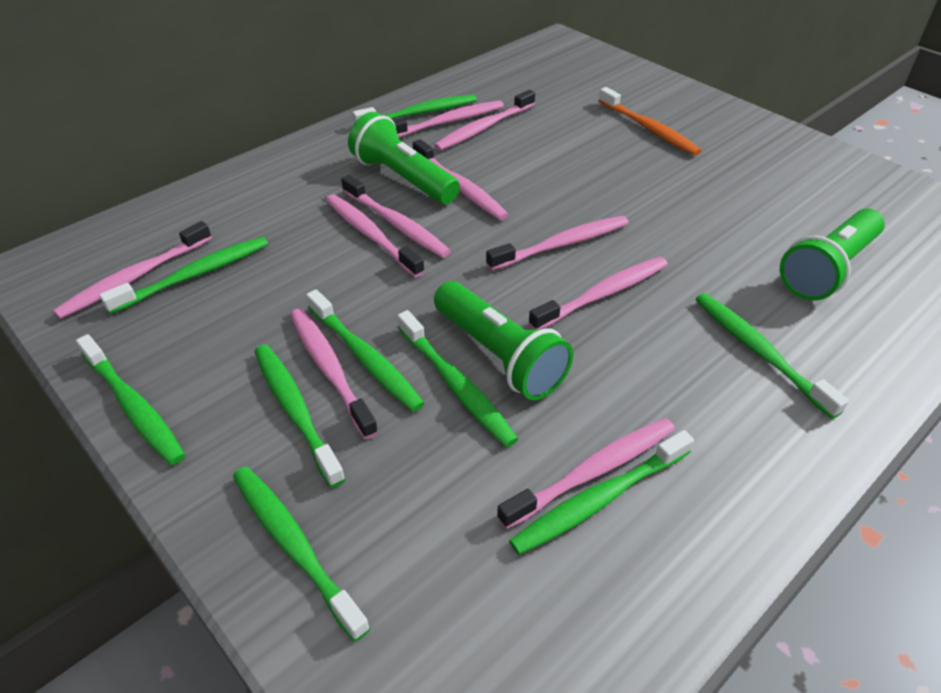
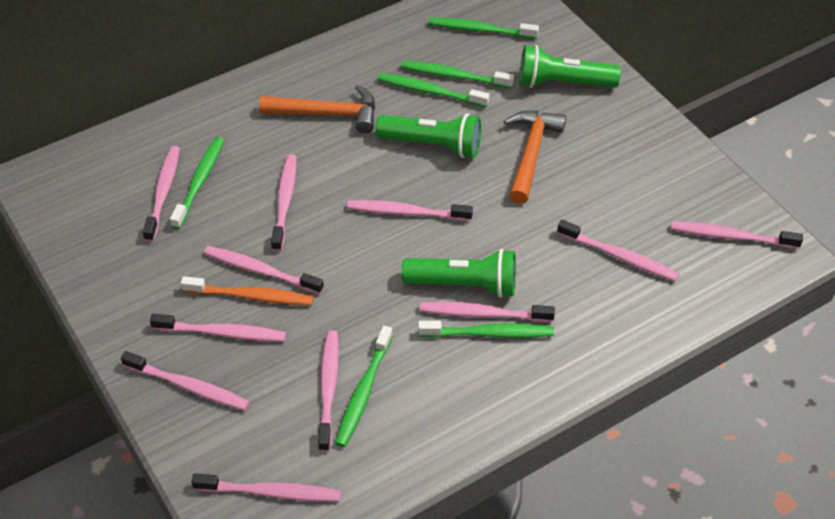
green toothbrush: [76,334,185,465] [99,237,268,314] [233,467,370,642] [254,344,346,488] [306,289,425,412] [353,94,477,123] [397,310,518,447] [509,430,694,555] [696,293,849,419] = 9 -> [170,137,224,229] [335,326,393,447] [378,73,490,107] [401,61,514,89] [418,321,554,338] [428,18,539,39] = 6
orange hammer: none = 0 -> [259,85,375,134] [504,111,566,204] = 2
pink toothbrush: [53,221,212,319] [290,309,379,439] [326,194,425,278] [341,175,451,258] [393,100,504,138] [413,139,509,220] [434,90,535,151] [486,216,629,271] [497,418,675,529] [528,257,668,330] = 10 -> [121,351,250,411] [143,146,180,242] [150,314,286,341] [191,474,341,501] [204,246,324,294] [271,154,296,252] [318,331,339,452] [347,200,473,221] [420,302,555,322] [557,220,679,282] [671,221,803,249] = 11

